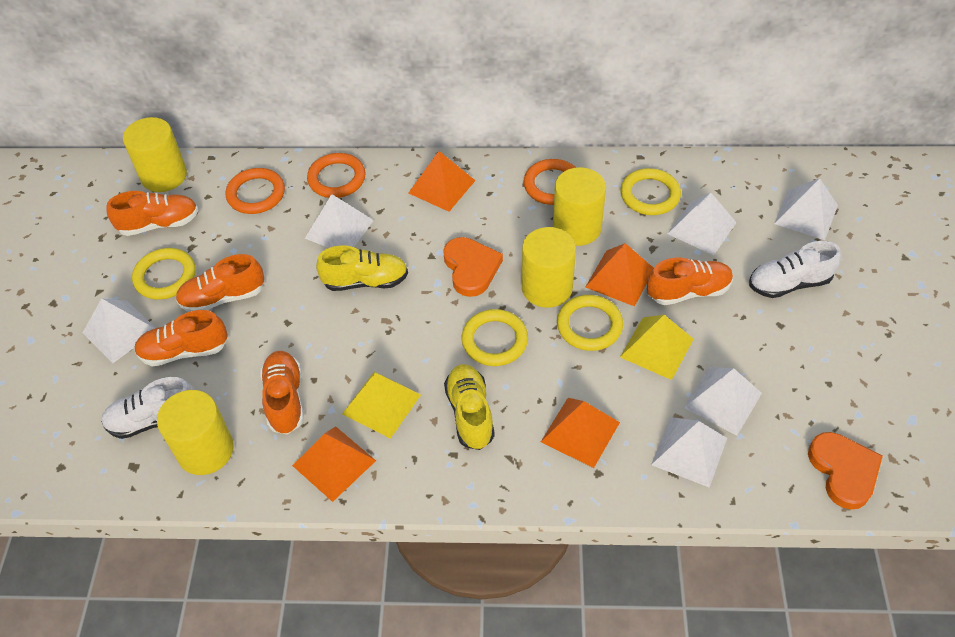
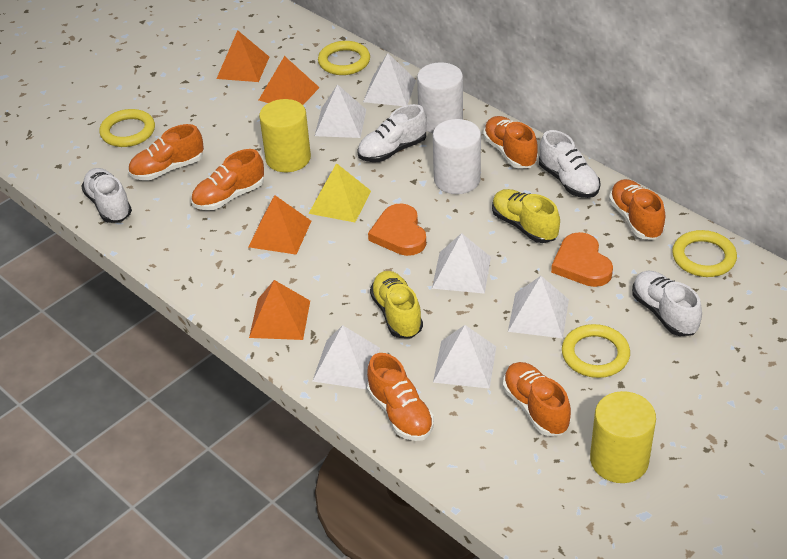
orange ring: [226,168,285,214] [307,153,366,198] [524,159,576,205] = 3 -> none = 0
orange shoe: [107,191,198,236] [134,310,228,366] [176,254,264,312] [260,351,304,434] [647,258,733,305] = 5 -> [128,124,204,181] [191,149,264,210] [367,353,434,441] [483,116,538,169] [503,362,571,436] [609,179,665,240] = 6
white cylinder: none = 0 -> [417,62,463,133] [433,119,481,194] = 2
white shoe: [101,377,195,439] [749,241,841,298] = 2 -> [81,168,132,223] [357,104,427,162] [539,130,601,198] [632,271,702,336] = 4
yellow cylinder: [123,117,187,192] [157,390,234,475] [522,227,576,308] [553,167,606,246] = 4 -> [259,99,311,172] [590,391,656,483] = 2
yellow pyramid: [342,372,421,439] [620,315,694,380] = 2 -> [308,163,371,222] = 1

